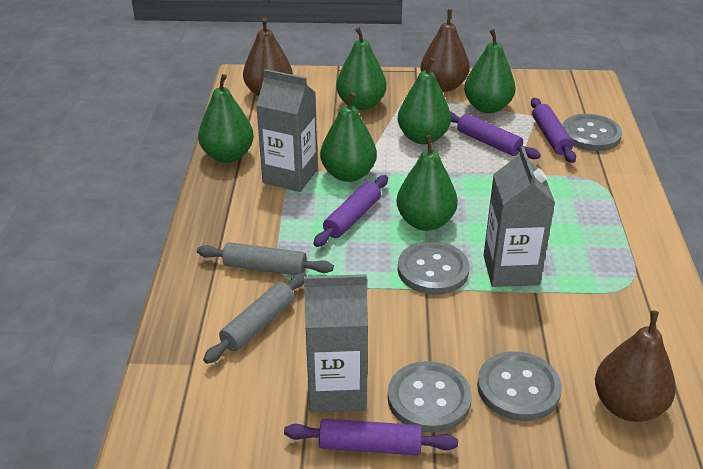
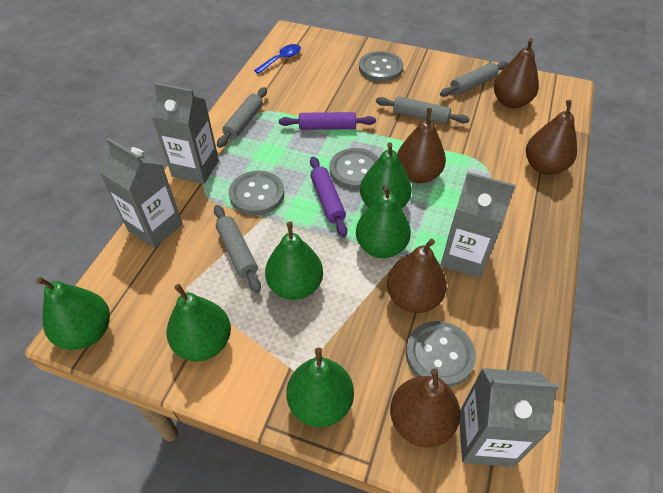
blue spoon: none = 0 -> [254,44,301,74] = 1
brown pear: [243,18,293,96] [421,9,470,92] [595,310,676,422] = 3 -> [387,239,447,313] [390,368,460,448] [397,108,446,183] [494,39,539,108] [526,100,577,175] = 5
grey carton: [256,69,318,192] [304,274,368,413] [483,147,555,287] = 3 -> [99,138,183,248] [151,83,219,184] [440,172,516,279] [460,368,559,467] = 4
grey rolling pin: [197,242,334,275] [203,273,307,364] = 2 -> [214,205,261,293] [217,87,267,148] [376,96,470,124] [440,61,508,97] = 4
purple rolling pin: [284,418,458,456] [313,175,388,247] [450,111,541,159] [531,98,576,163] = 4 -> [279,112,376,130] [310,156,347,237] = 2

